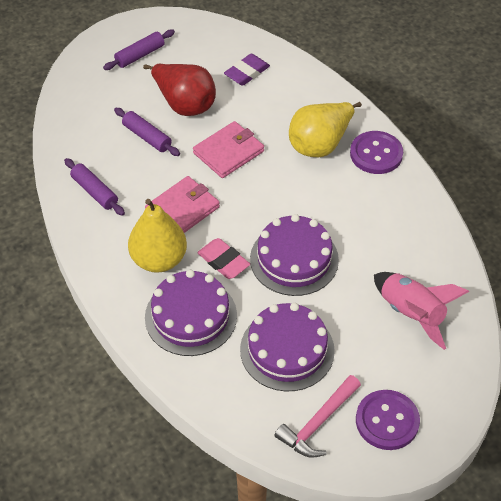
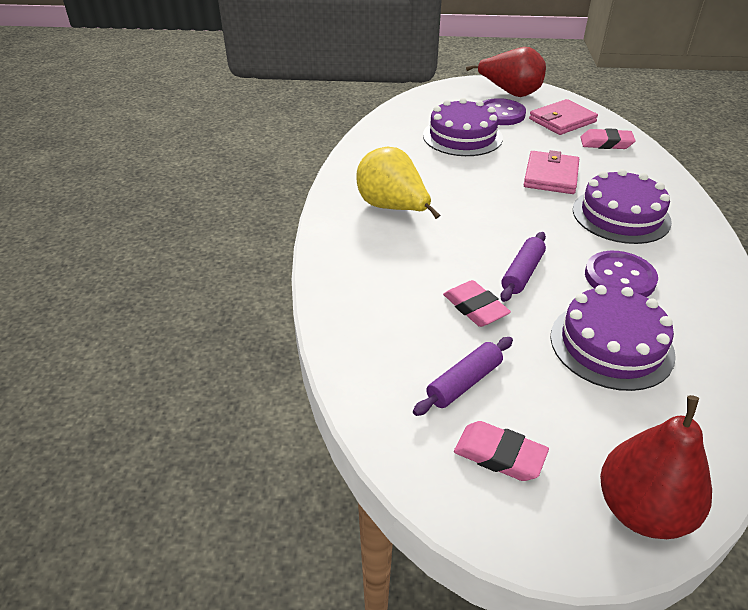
pink eraser: [197,238,250,279] = 1 -> [443,280,511,327] [454,421,549,481] [580,128,636,149] = 3
pink hammer: [274,375,361,457] = 1 -> none = 0
pink rocket: [374,272,469,350] = 1 -> none = 0
purple eraser: [224,54,270,86] = 1 -> none = 0
purple rolling pin: [64,158,125,216] [103,30,175,70] [114,108,180,156] = 3 -> [413,337,513,416] [500,232,546,302] = 2
red pear: [143,64,216,116] = 1 -> [466,47,546,97] [600,395,712,539] = 2
yellow pear: [128,199,187,273] [289,102,362,157] = 2 -> [356,147,440,219] = 1

